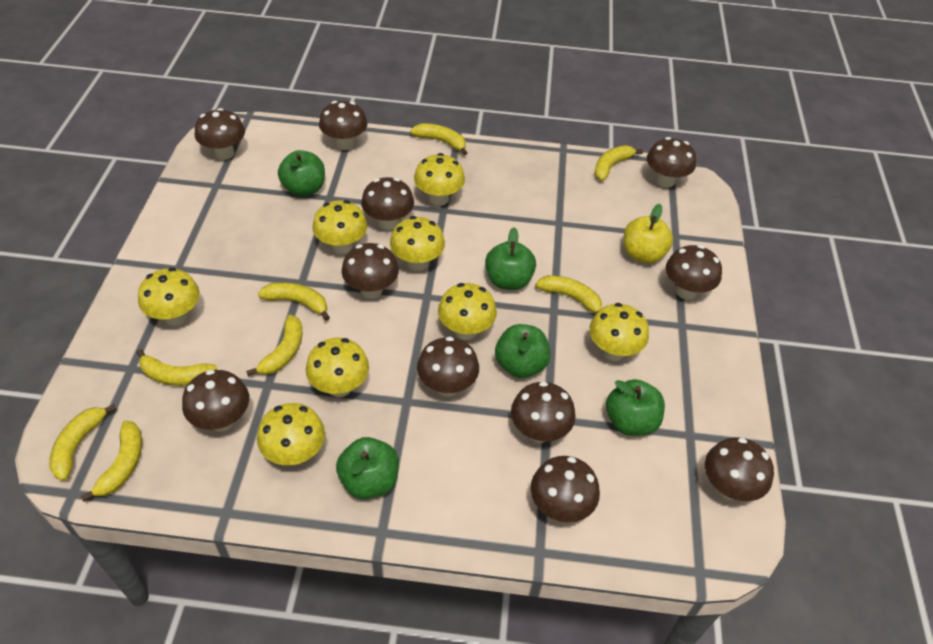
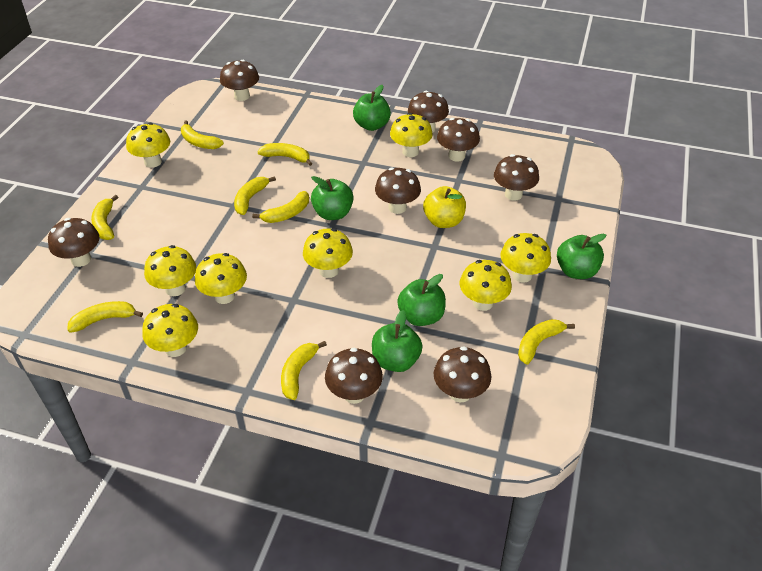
brown mushroom: [182,370,249,431] [195,108,245,160] [319,101,368,150] [342,243,399,299] [361,177,414,230] [417,337,479,397] [511,381,576,443] [531,456,600,522] [647,137,696,188] [666,245,722,300] [705,437,774,501] = 11 -> [48,218,100,267] [220,60,259,101] [325,348,383,404] [375,167,421,214] [408,91,449,133] [433,346,492,402] [437,118,480,162] [494,154,539,201] = 8

